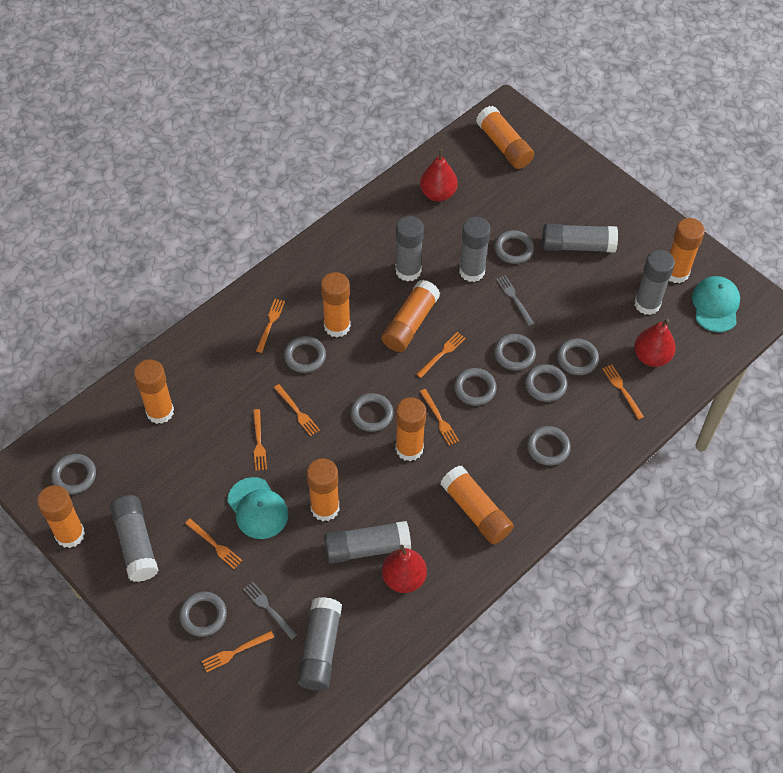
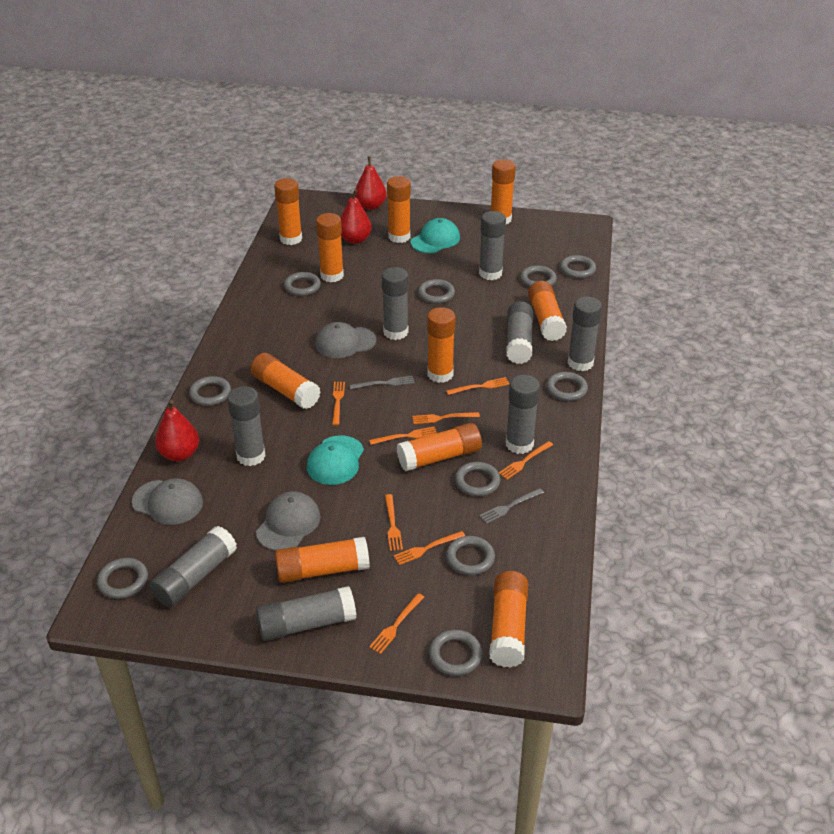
grey cap: none = 0 -> [132,478,203,525] [256,491,321,551] [315,322,376,358] = 3
grey glue stick: [110,495,159,582] [297,597,342,691] [324,521,411,564] [395,216,424,282] [459,217,491,282] [542,224,618,253] [634,250,675,315] = 7 -> [149,526,237,607] [227,386,266,466] [256,586,357,641] [382,267,408,340] [479,211,506,280] [506,301,533,364] [506,375,540,454] [568,296,602,371] = 8
orange glue stick: [37,485,85,548] [134,359,174,424] [307,458,339,521] [321,272,351,337] [381,280,440,352] [395,397,426,461] [441,466,514,544] [476,106,534,169] [669,218,705,283] = 9 -> [251,353,321,409] [274,178,302,245] [275,537,370,583] [316,213,344,282] [387,176,411,243] [397,423,482,472] [427,307,456,383] [489,571,528,668] [491,159,516,224] [528,281,567,341] = 10

